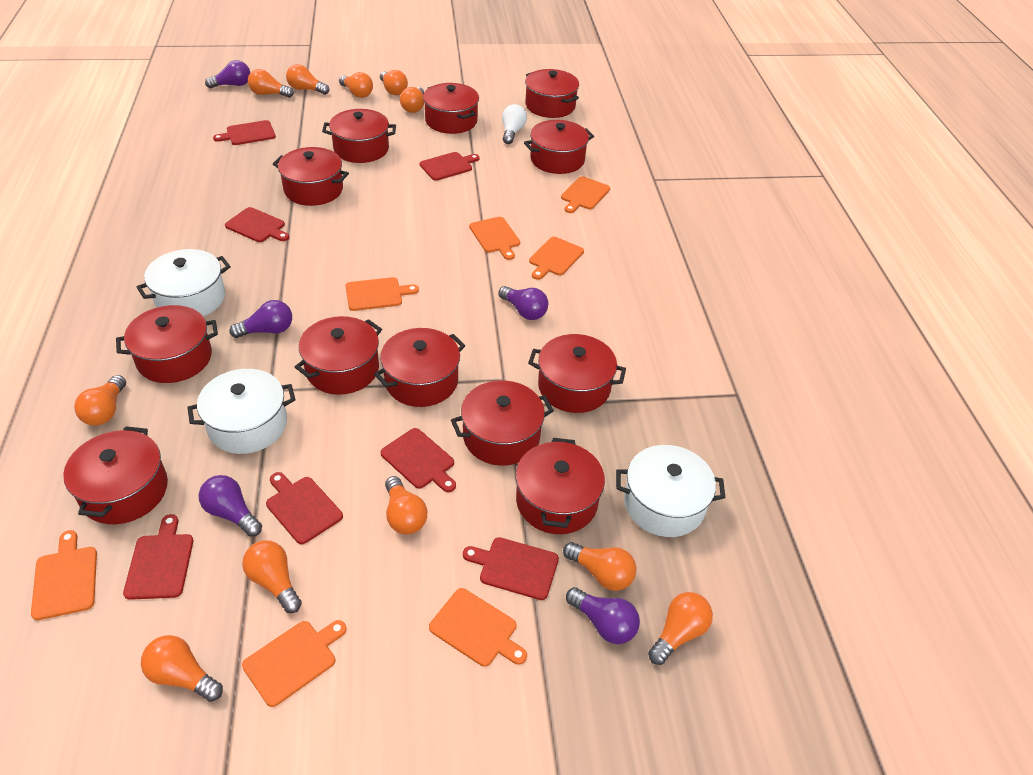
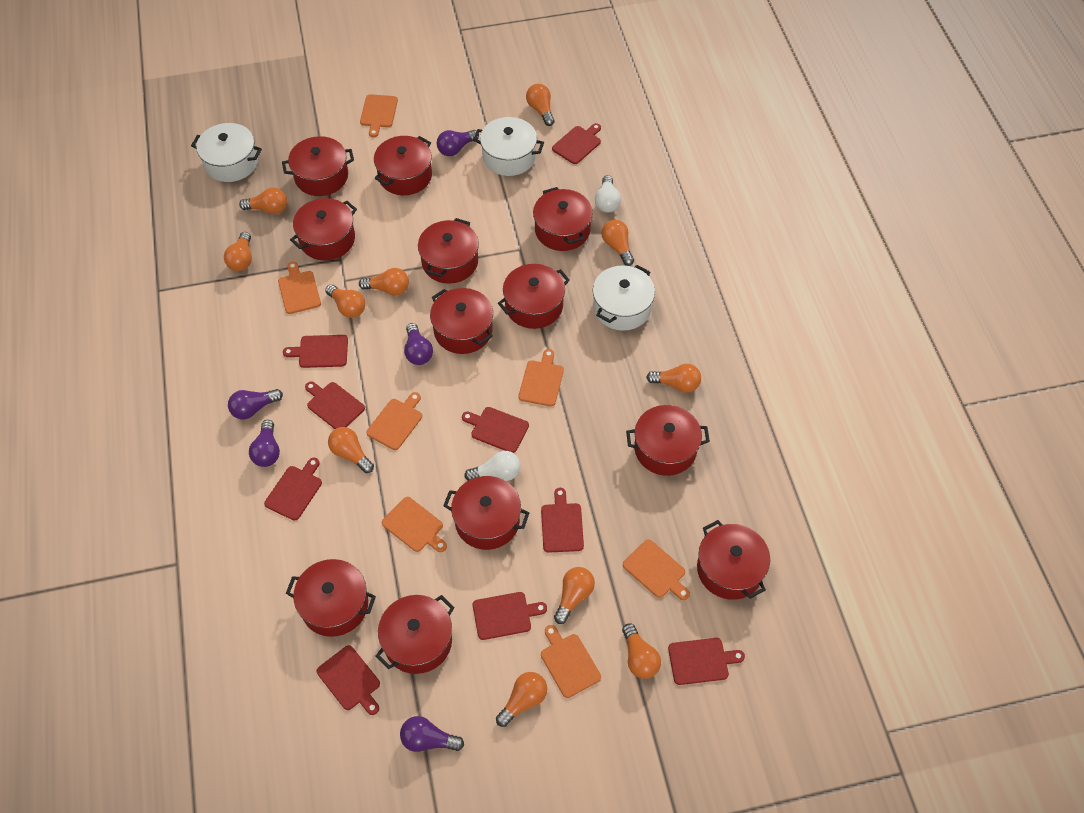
red cutting board: [123,514,193,600] [213,120,276,145] [225,207,289,242] [266,472,343,544] [380,428,456,492] [420,152,480,181] [463,537,559,600] = 7 -> [264,458,322,521] [283,335,348,368] [305,381,365,429] [316,645,380,715] [462,407,529,453] [473,592,547,640] [541,488,584,553] [552,123,601,164] [668,638,745,685] = 9
white light bulb: [502,104,527,144] = 1 -> [464,451,521,481] [595,175,621,213] = 2

